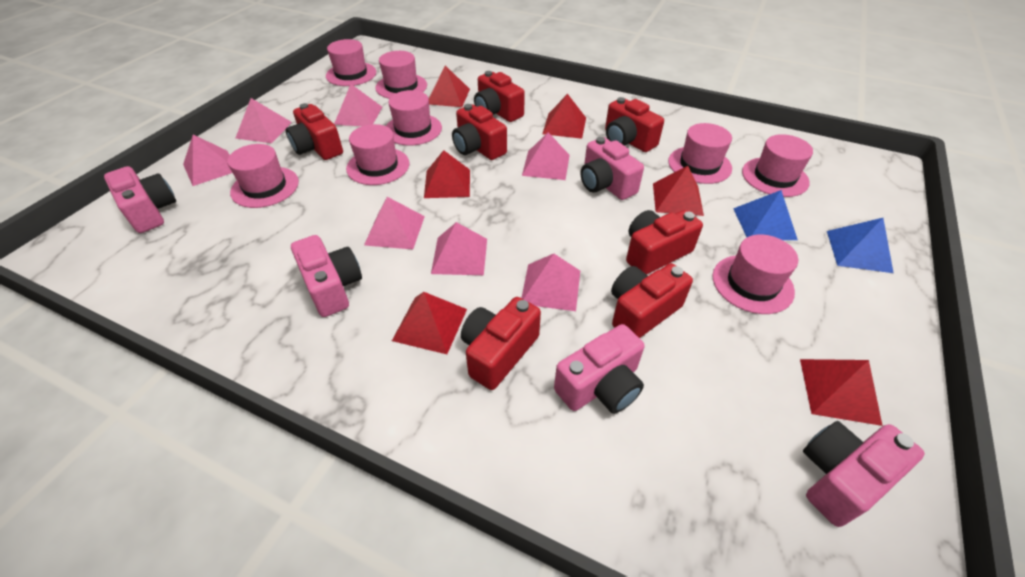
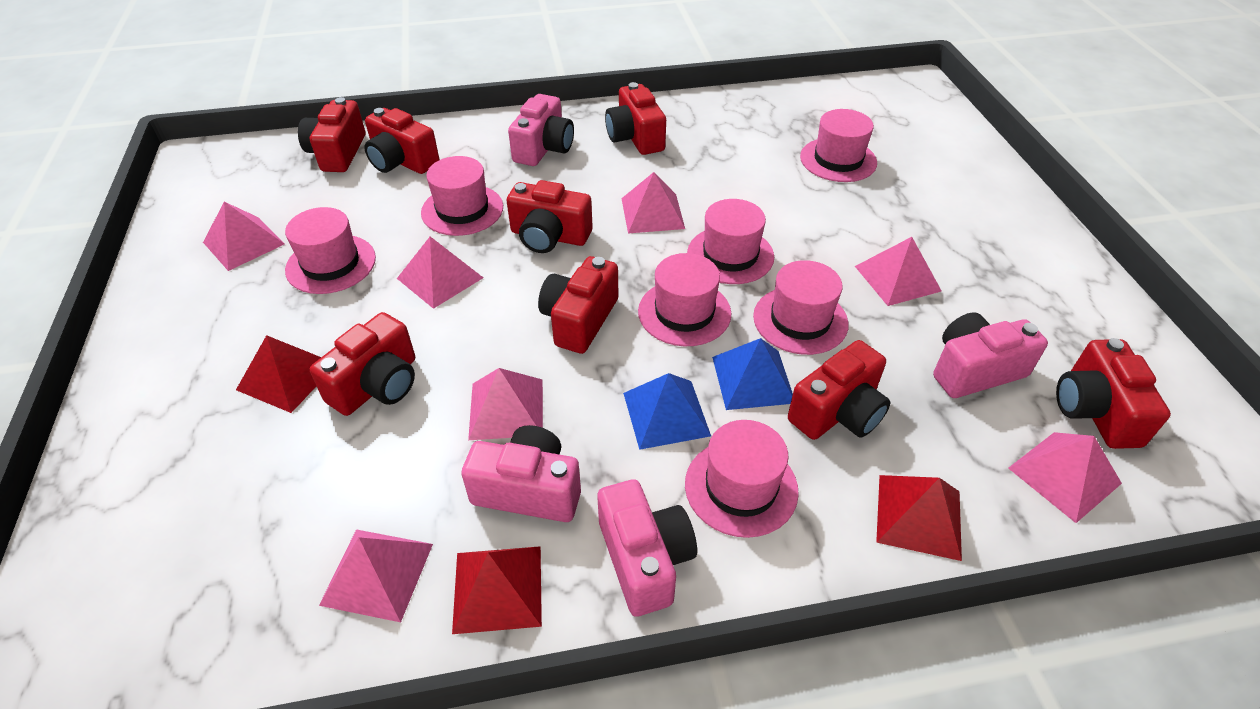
pink camera: [104,166,176,233] [291,235,362,317] [554,324,645,414] [580,137,644,200] [803,421,925,527] = 5 -> [461,425,581,522] [508,94,574,166] [597,479,697,617] [933,312,1048,398] = 4
pink hat: [227,144,299,208] [326,39,376,86] [346,124,410,185] [375,51,427,99] [386,90,442,146] [668,123,732,184] [712,234,798,314] [742,134,813,197] = 8 -> [285,207,376,294] [421,156,503,236] [638,253,731,346] [685,420,799,538] [687,199,774,284] [753,260,849,355] [800,109,877,182] = 7
red camera: [285,103,343,160] [452,104,507,160] [461,297,541,390] [474,71,525,122] [605,97,664,152] [611,263,693,338] [626,210,703,274] = 7 -> [298,97,365,172] [310,312,415,416] [364,108,440,174] [507,180,593,253] [538,256,619,354] [605,82,666,155] [788,340,890,440] [1056,338,1171,449] = 8
red pyramid: [392,292,467,354] [424,150,470,198] [429,65,470,107] [543,94,586,139] [653,166,704,216] [800,359,883,426] = 6 -> [236,335,321,413] [452,546,542,634] [876,475,962,561] = 3

